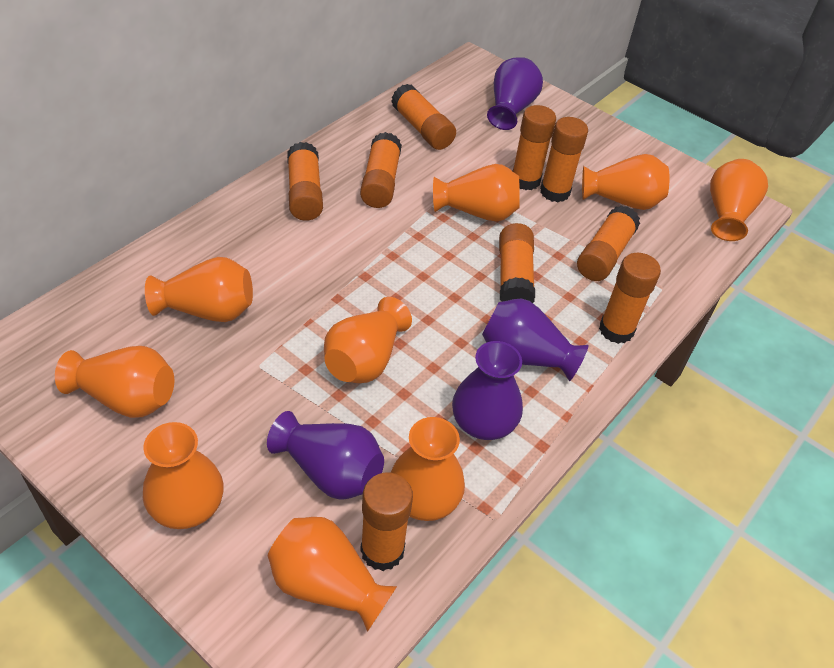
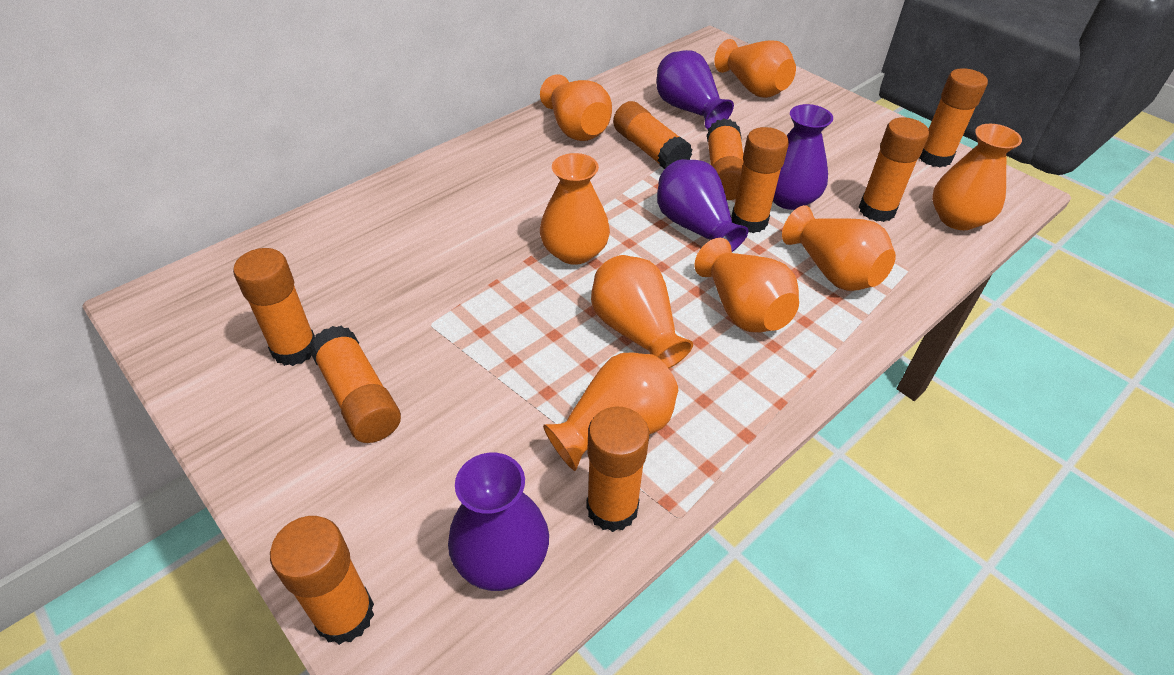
orange vase: [55,346,174,418] [143,422,223,529] [145,257,253,322] [268,517,397,632] [324,297,412,383] [391,417,465,521] [433,164,520,222] [582,154,669,210] [710,159,768,241] = 9 -> [540,74,612,141] [540,153,610,265] [543,353,678,471] [591,255,693,368] [695,238,799,332] [715,39,796,98] [782,205,896,291] [932,124,1022,230] = 8

